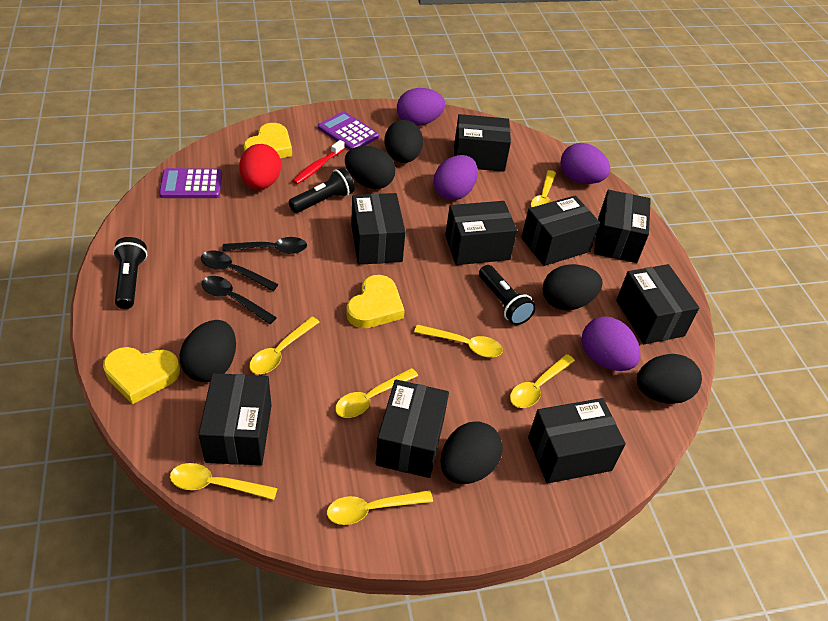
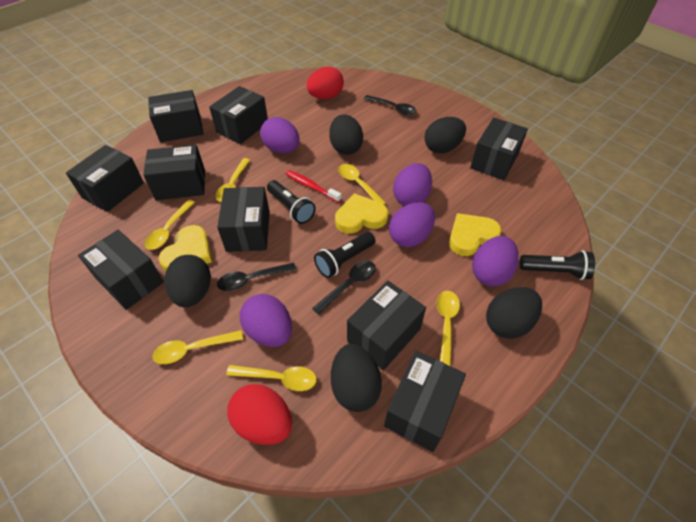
black egg: [180,320,236,382] [345,146,396,189] [385,120,423,163] [440,421,503,484] [543,264,603,310] [637,354,702,404] = 6 -> [165,255,211,308] [329,115,363,155] [331,344,382,412] [424,117,466,153] [486,287,542,339] = 5
purple calculator: [159,168,222,198] [318,111,379,150] = 2 -> none = 0
purple egg: [397,88,445,126] [433,155,478,201] [560,143,610,184] [582,316,641,371] = 4 -> [240,294,292,347] [260,117,300,153] [389,202,435,247] [393,163,432,206] [472,236,519,286] = 5
red egg: [239,144,281,190] = 1 -> [227,384,292,445] [307,67,344,99] = 2
yellow spoon: [170,463,278,500] [249,317,319,374] [327,490,433,525] [335,368,418,418] [414,325,503,357] [510,354,575,408] [531,170,556,207] = 7 -> [145,200,195,250] [152,330,243,364] [216,158,250,202] [226,365,317,391] [338,164,386,205] [436,291,460,366] = 6

